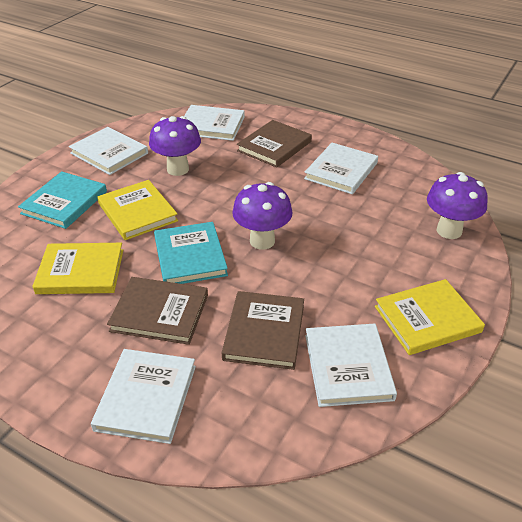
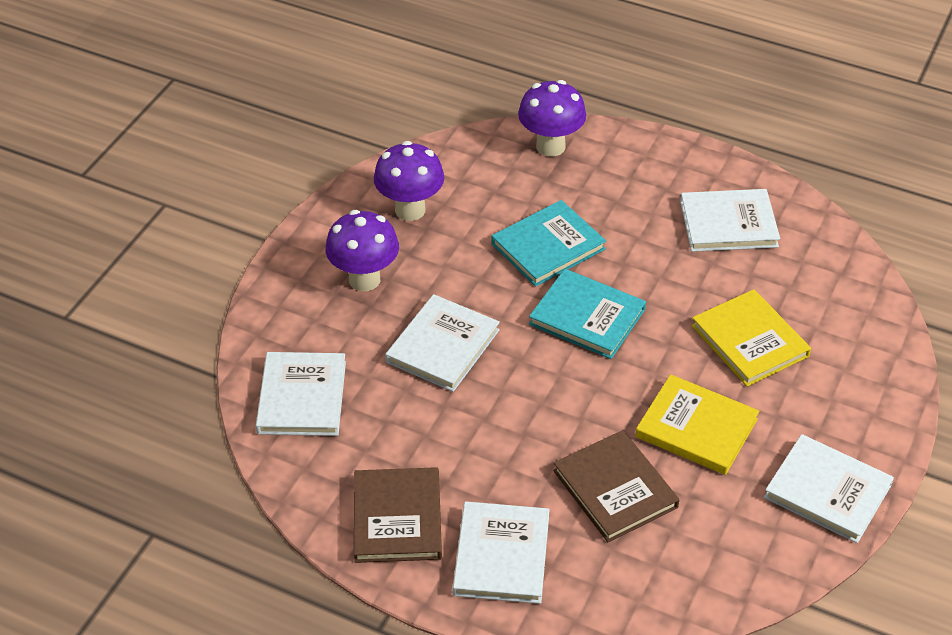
brown book: [107,277,208,345] [222,291,304,370] [237,120,312,167] = 3 -> [354,467,442,563] [553,430,679,542] = 2
yellow book: [33,243,123,294] [97,180,178,240] [375,279,485,355] = 3 -> [636,374,759,475] [691,289,811,387] = 2

